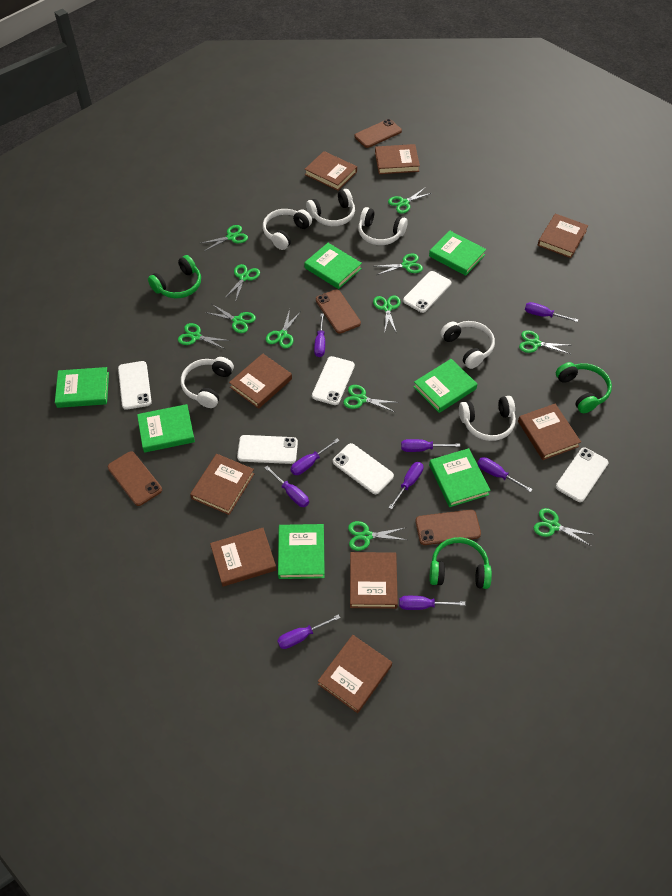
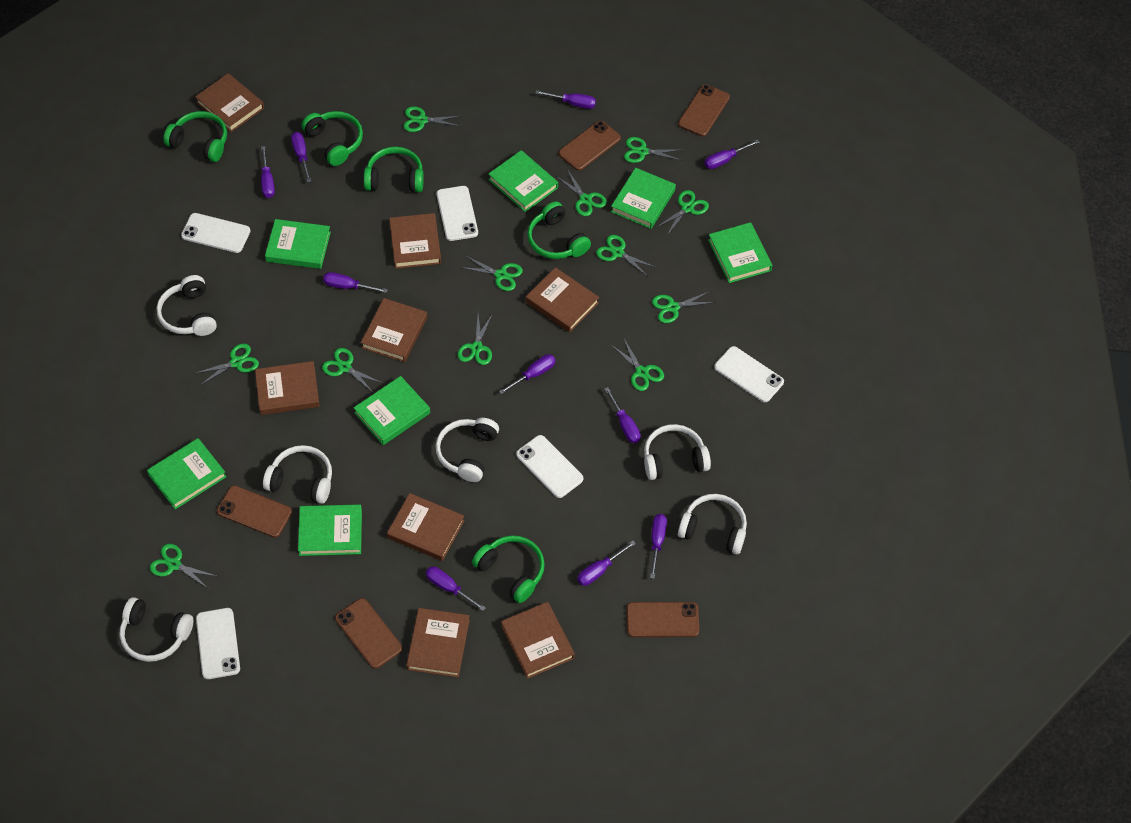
brown book: [190,454,254,515] [210,528,276,587] [229,354,292,409] [304,151,357,191] [318,635,392,713] [350,552,398,609] [375,144,420,174] [518,404,581,460] [538,214,588,258] = 9 -> [195,73,264,132] [255,361,320,415] [361,298,427,362] [387,493,465,561] [389,213,441,269] [406,608,470,677] [501,602,575,679] [526,267,599,332] = 8
brown phone: [108,451,162,506] [316,289,361,334] [355,119,402,148] [415,510,481,545] = 4 -> [217,485,292,538] [335,598,402,669] [558,121,621,171] [626,602,699,637] [678,84,730,136] = 5
green headphones: [148,255,201,298] [430,537,492,589] [556,362,612,413] = 3 -> [163,111,227,162] [302,111,363,166] [364,147,424,192] [472,535,545,603] [527,201,591,259] = 5
purple screwdriver: [265,466,309,507] [277,614,340,649] [291,439,339,475] [314,313,325,357] [388,462,423,509] [399,596,465,610] [401,439,460,452] [477,457,533,492] [525,302,578,322] = 9 -> [261,146,275,198] [291,132,311,182] [323,272,388,293] [426,566,486,611] [499,354,556,394] [535,90,596,109] [577,541,636,586] [605,387,641,443] [650,514,667,579] [704,139,759,169] = 10
white phone: [118,361,152,410] [237,435,298,464] [312,356,355,405] [333,443,394,494] [403,271,451,313] [556,447,608,502] = 6 -> [181,213,251,253] [196,608,240,679] [437,186,478,241] [516,435,583,498] [714,346,784,402] = 5

